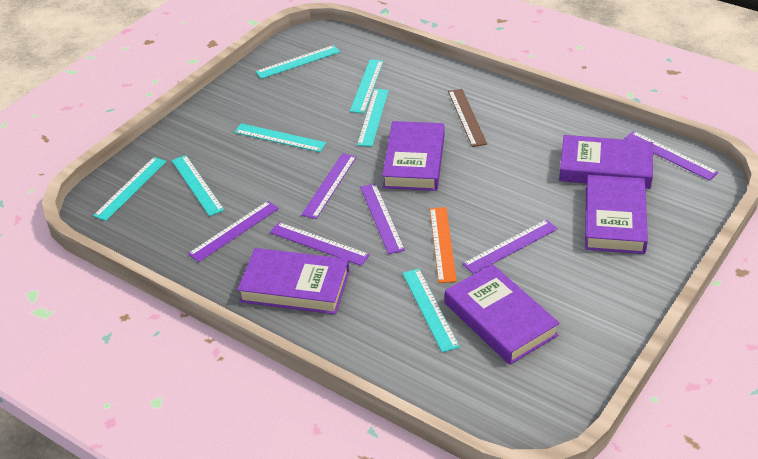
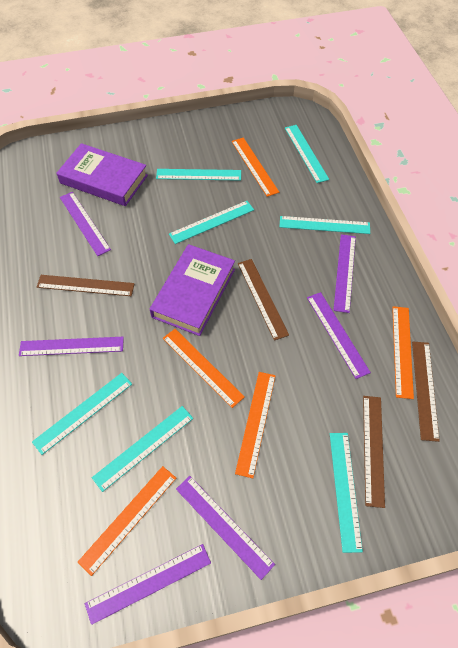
brown ruler: [448,89,487,147] = 1 -> [37,275,135,296] [238,259,289,341] [363,396,385,508] [412,342,440,442] = 4
orange ruler: [430,207,457,283] = 1 -> [78,466,176,576] [163,329,245,408] [232,138,279,197] [235,372,276,478] [392,306,414,399] = 5
purple book: [237,248,350,314] [382,121,445,191] [445,264,560,365] [559,135,653,189] [585,175,648,254] = 5 -> [57,143,148,206] [150,244,235,336] = 2

